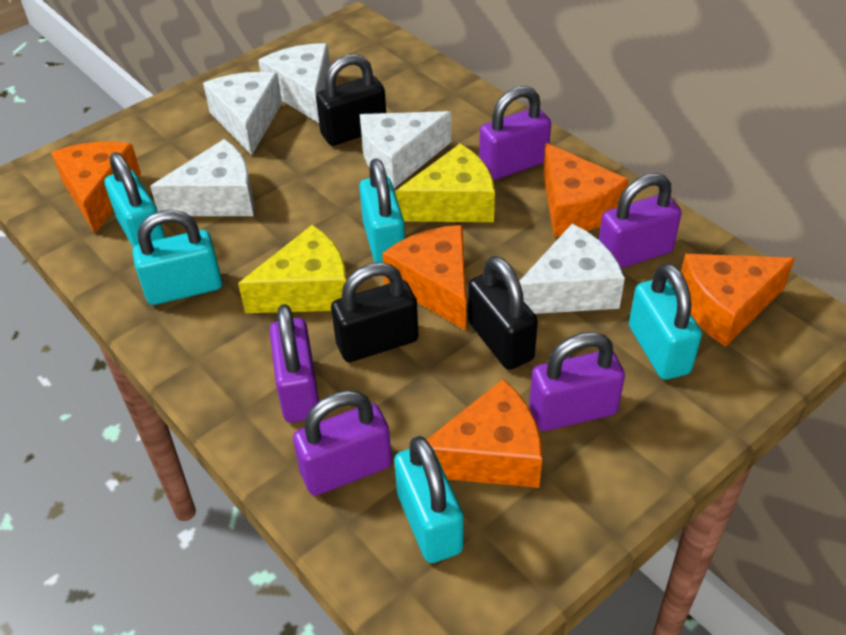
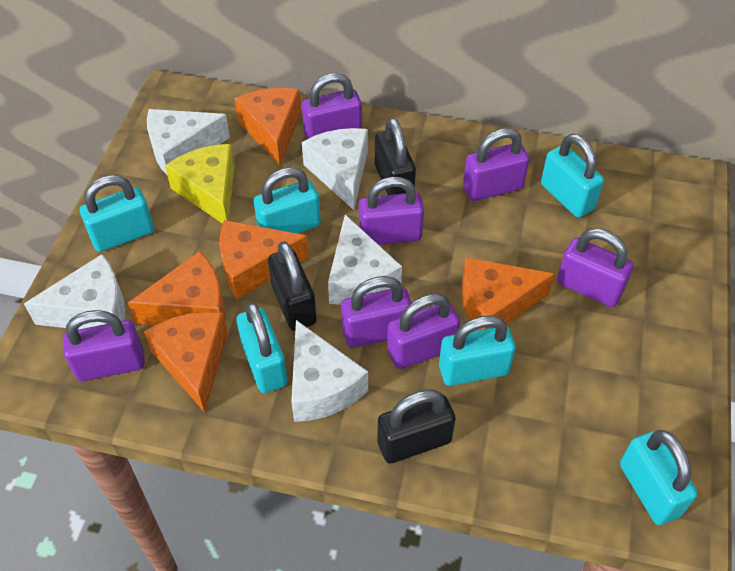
purple padlock: [269,304,319,423] [293,390,392,496] [479,86,551,180] [529,332,625,431] [599,173,682,268] = 5 -> [63,310,145,382] [302,73,362,139] [341,276,412,348] [359,177,424,245] [387,293,460,369] [463,128,529,201] [557,228,634,307] = 7
turquoise padlock: [105,152,165,247] [133,210,222,305] [359,158,405,263] [394,436,464,563] [629,263,702,380] = 5 -> [80,175,154,252] [236,302,288,393] [254,167,321,233] [439,315,516,386] [541,134,604,218] [620,430,698,525] = 6
yellow cheese: [238,225,347,313] [395,144,495,222] = 2 -> [165,144,235,224] = 1

